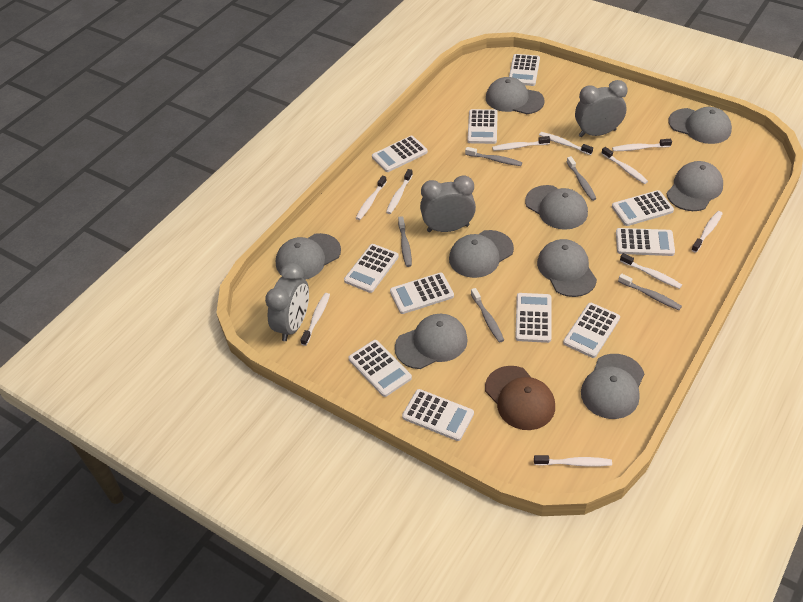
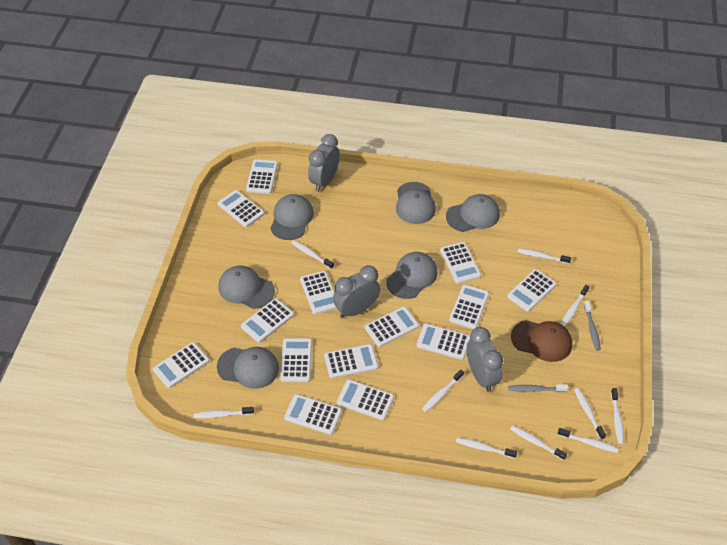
grey cap: [276,233,341,280] [395,314,468,369] [449,230,514,278] [486,77,545,114] [525,185,588,230] [537,239,597,297] [581,354,644,419] [667,161,723,211] [668,107,732,144] = 9 -> [217,347,279,389] [218,265,275,309] [270,194,314,240] [386,252,438,299] [396,182,436,224] [446,194,500,232] = 6
grey toothbrush: [398,216,412,267] [465,147,522,166] [471,288,504,343] [567,156,597,201] [618,274,682,310] = 5 -> [508,384,568,392] [584,301,601,351] = 2
white calculator: [344,244,399,293] [348,340,412,397] [372,136,428,172] [390,272,454,314] [402,389,474,441] [467,109,498,144] [509,54,540,86] [515,293,552,343] [563,303,620,358] [612,190,674,226] [616,228,675,256] = 11 -> [153,342,210,388] [218,190,264,227] [241,298,294,343] [246,159,278,194] [280,338,312,382] [284,394,342,435] [300,271,337,314] [324,344,378,379] [337,379,394,420] [365,306,419,347] [416,324,470,360] [440,242,481,284] [449,284,489,329] [507,269,556,312] = 14

